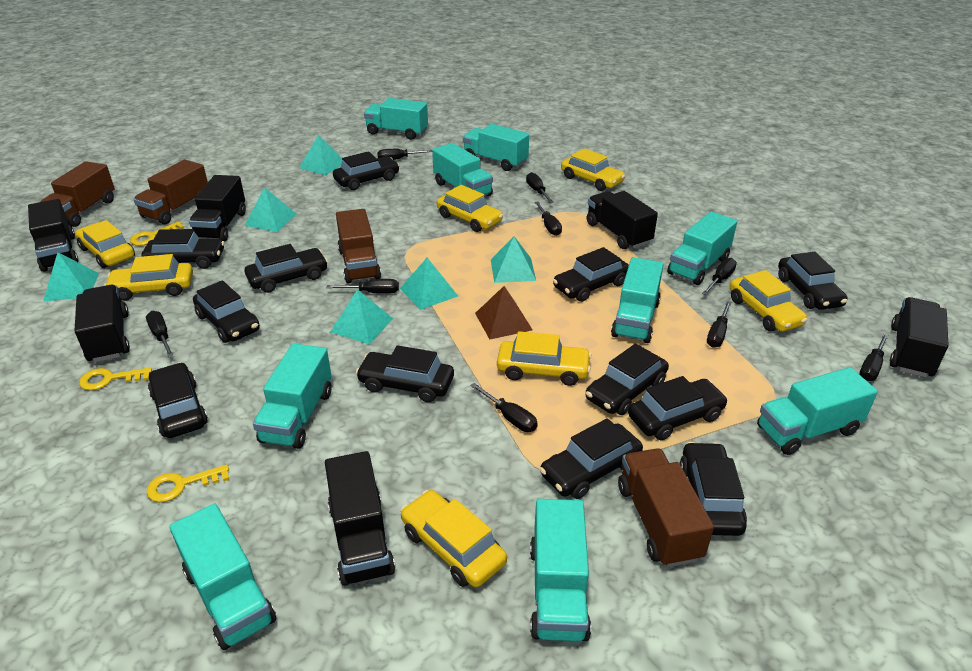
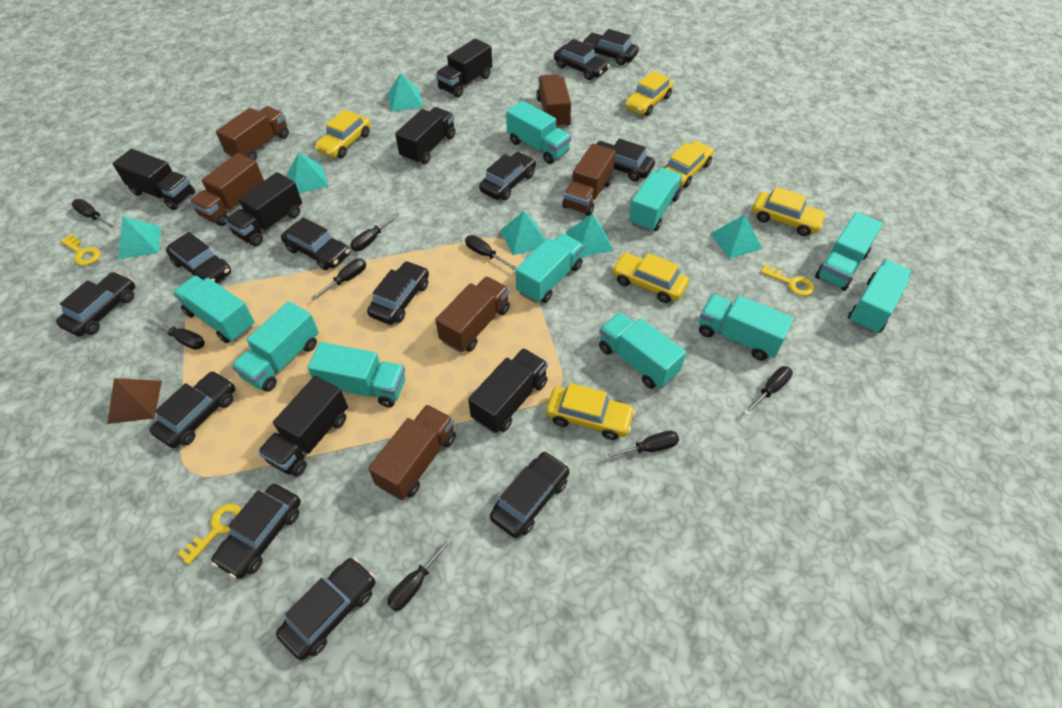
black screwdriver: [146,311,174,357] [326,279,399,294] [377,149,432,160] [470,383,538,432] [526,172,554,203] [535,201,562,236] [702,258,737,295] [707,301,732,348] [859,333,889,381] = 9 -> [72,199,114,228] [146,318,205,350] [311,258,366,300] [350,213,400,251] [387,537,453,611] [465,235,517,270] [604,431,679,459] [744,366,793,415] = 8
brown truck: [40,161,115,227] [133,160,208,224] [336,209,381,283] [618,448,714,567] = 4 -> [189,153,264,226] [216,106,289,160] [368,405,456,500] [435,276,510,353] [536,74,571,128] [562,143,616,216] = 6
turquoise truck: [169,504,276,650] [253,343,332,449] [364,98,428,140] [432,143,493,196] [463,124,529,171] [530,499,591,641] [611,257,664,343] [667,212,737,285] [757,367,878,455] = 9 -> [173,276,254,343] [232,301,319,392] [307,342,406,408] [506,101,571,164] [516,233,584,303] [599,312,686,389] [629,167,683,232] [699,294,794,360] [815,212,883,291] [848,260,912,333] = 10
yellow car: [75,220,135,268] [104,254,193,301] [401,490,507,587] [437,185,503,232] [497,331,592,386] [561,148,625,191] [730,270,807,332] = 7 -> [315,110,371,158] [546,383,635,440] [612,253,689,303] [625,71,674,116] [664,141,714,188] [752,187,827,236] = 6

